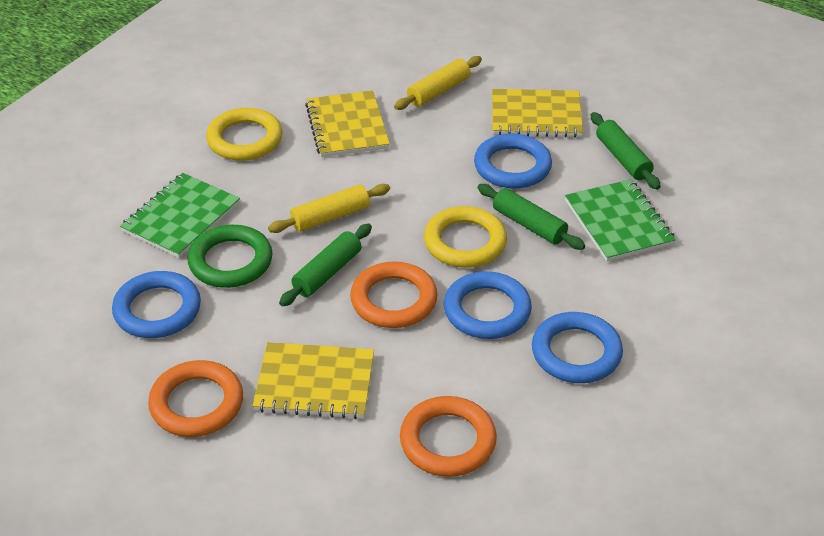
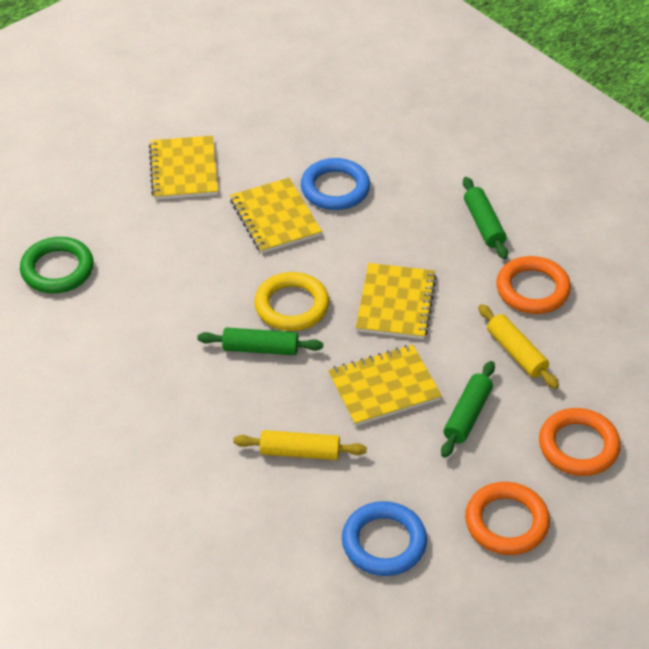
blue ring: [112,271,201,338] [444,271,532,339] [474,133,552,189] [532,312,623,383] = 4 -> [301,158,370,210] [342,501,427,576] = 2
green notebook: [120,173,240,258] [565,179,676,262] = 2 -> none = 0
yellow notebook: [253,342,374,419] [305,90,390,157] [492,89,583,137] = 3 -> [149,136,218,200] [230,178,322,254] [328,345,442,426] [356,263,437,339] = 4
yellow ring: [206,108,283,161] [424,206,507,268] = 2 -> [254,272,329,331] = 1

